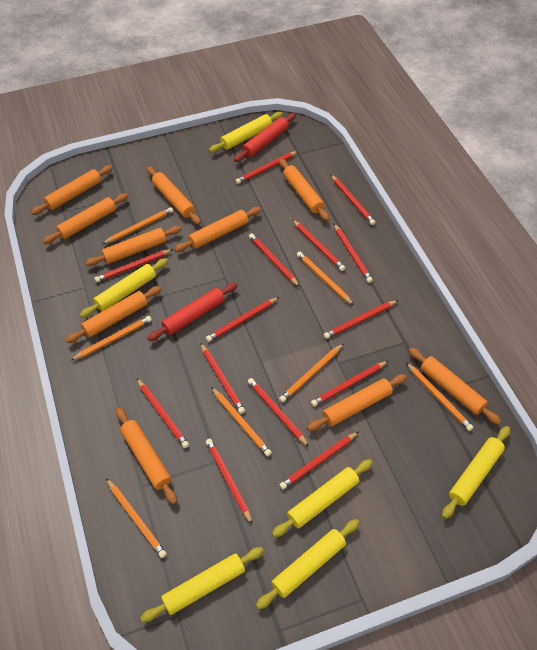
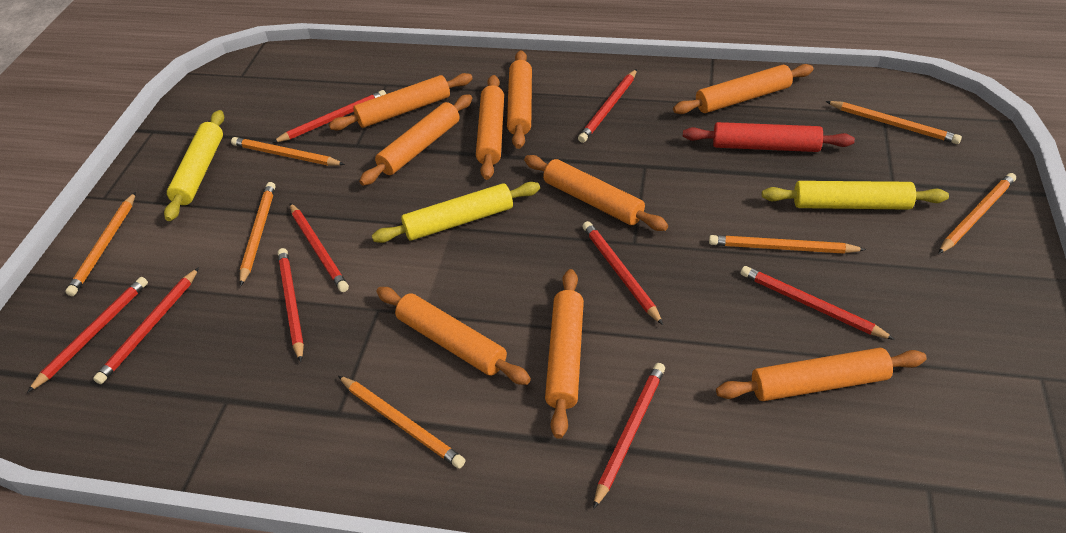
orange rolling pin: [31,165,113,215] [43,193,128,244] [66,286,161,343] [85,226,182,266] [116,408,177,505] [147,166,201,225] [174,207,261,252] [279,159,329,221] [307,374,407,431] [409,348,501,425] = 10 -> [329,73,473,131] [359,94,472,186] [376,287,531,385] [476,75,504,180] [507,50,532,149] [524,155,668,231] [545,269,584,439] [673,64,813,114] [716,348,927,401] = 9
red pencil: [94,249,173,282] [137,378,189,448] [200,343,245,414] [206,297,279,342] [206,439,253,525] [235,151,298,184] [248,378,309,447] [249,233,300,287] [279,432,359,489] [292,219,345,271] [311,361,388,407] [323,300,398,339] [331,175,375,225] [334,224,373,283] = 14 -> [27,277,148,393] [93,267,199,384] [272,90,386,143] [278,248,304,362] [290,203,349,292] [578,69,637,143] [582,221,663,325] [593,363,665,509] [741,266,895,340] = 9
red rolling pin: [147,282,238,341] [234,113,296,162] = 2 -> [683,122,855,152] = 1
yellow rolling pin: [80,258,168,318] [140,547,264,622] [209,112,283,153] [256,519,360,609] [272,459,373,538] [442,426,510,519] = 6 -> [164,110,224,221] [372,182,540,243] [762,181,949,210] = 3

